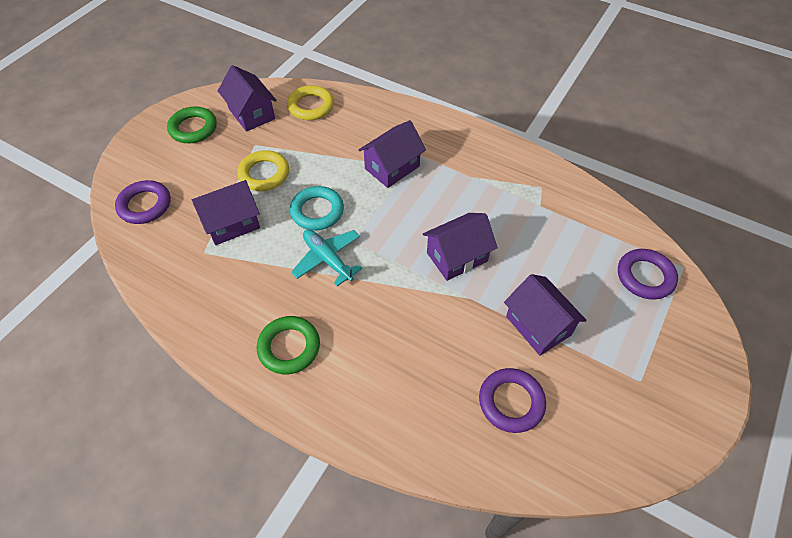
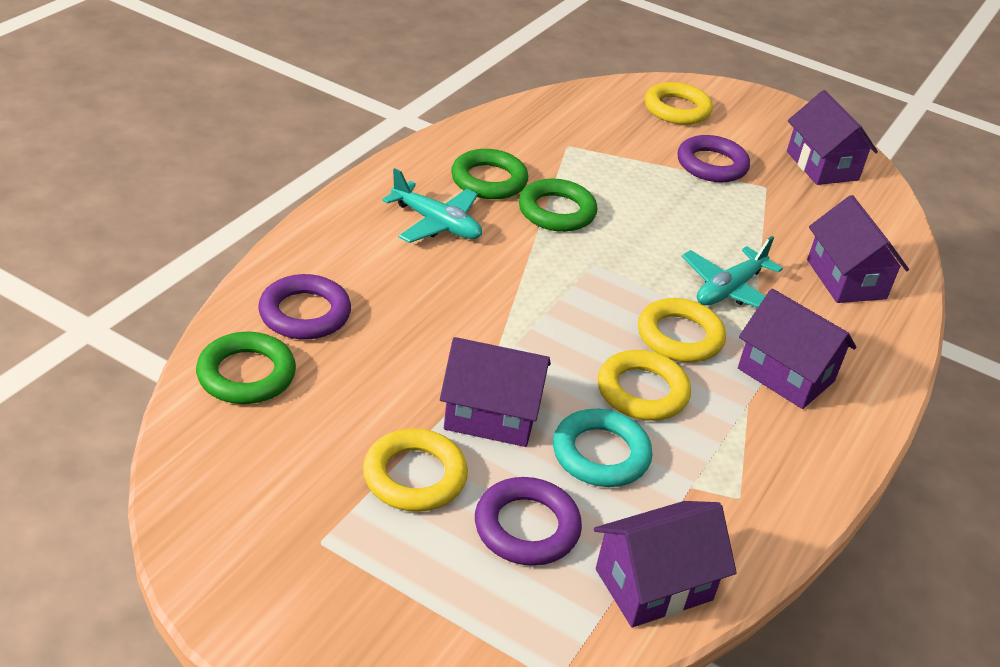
green ring: [167,106,217,143] [257,316,320,374] = 2 -> [196,332,296,404] [451,149,528,199] [519,178,597,232] = 3
turquoise plane: [291,229,363,286] = 1 -> [382,168,482,243] [682,236,783,308] = 2
yellow ring: [237,150,289,191] [287,85,334,120] = 2 -> [363,428,468,512] [598,350,691,421] [638,298,726,362] [645,82,713,125] = 4

